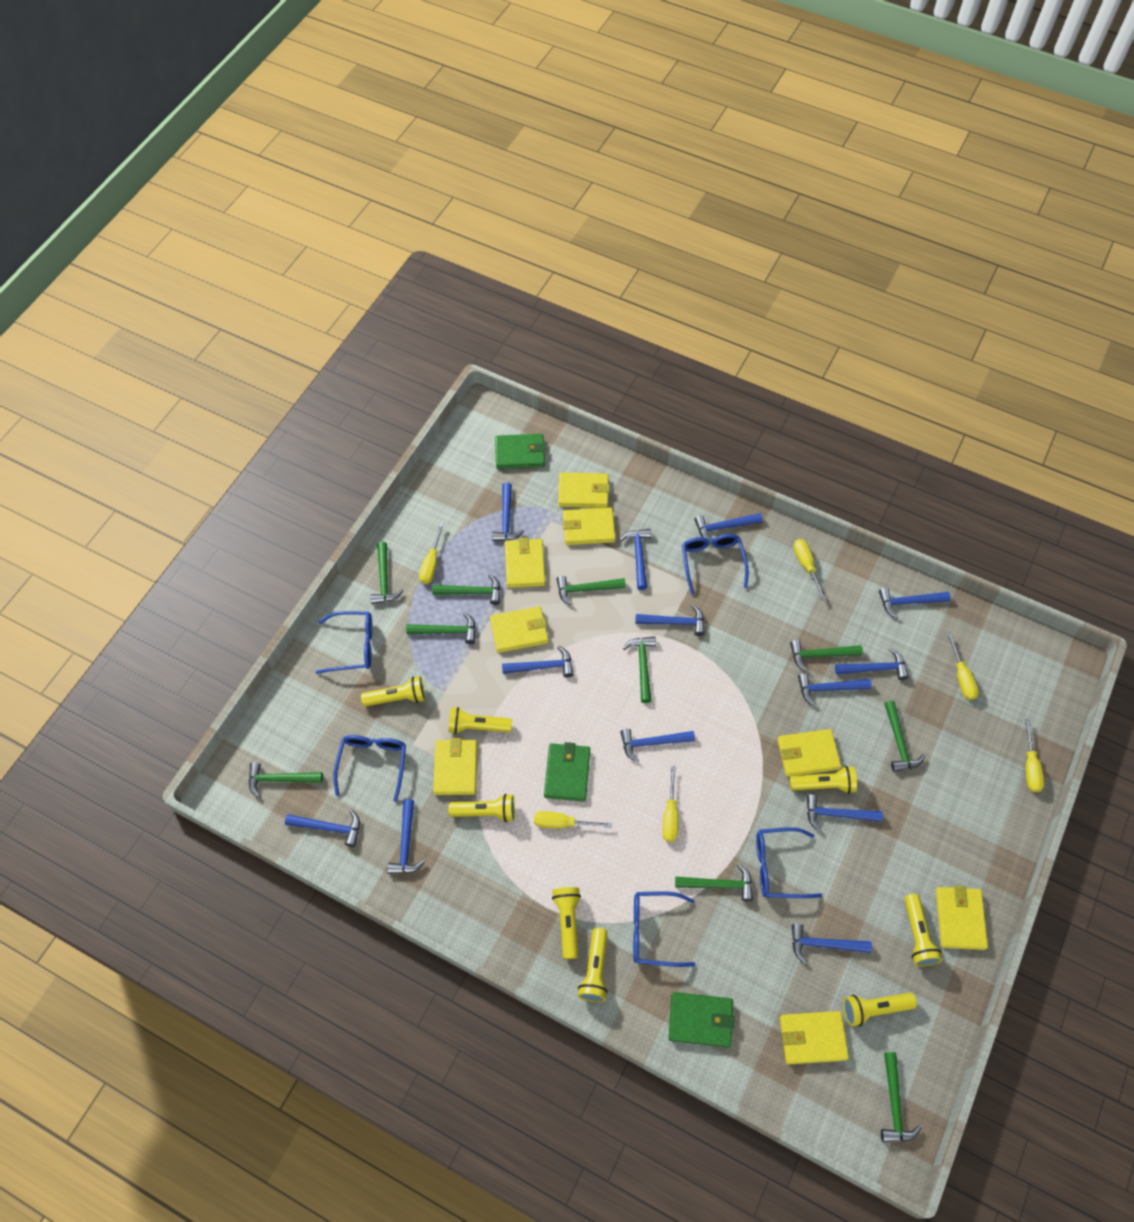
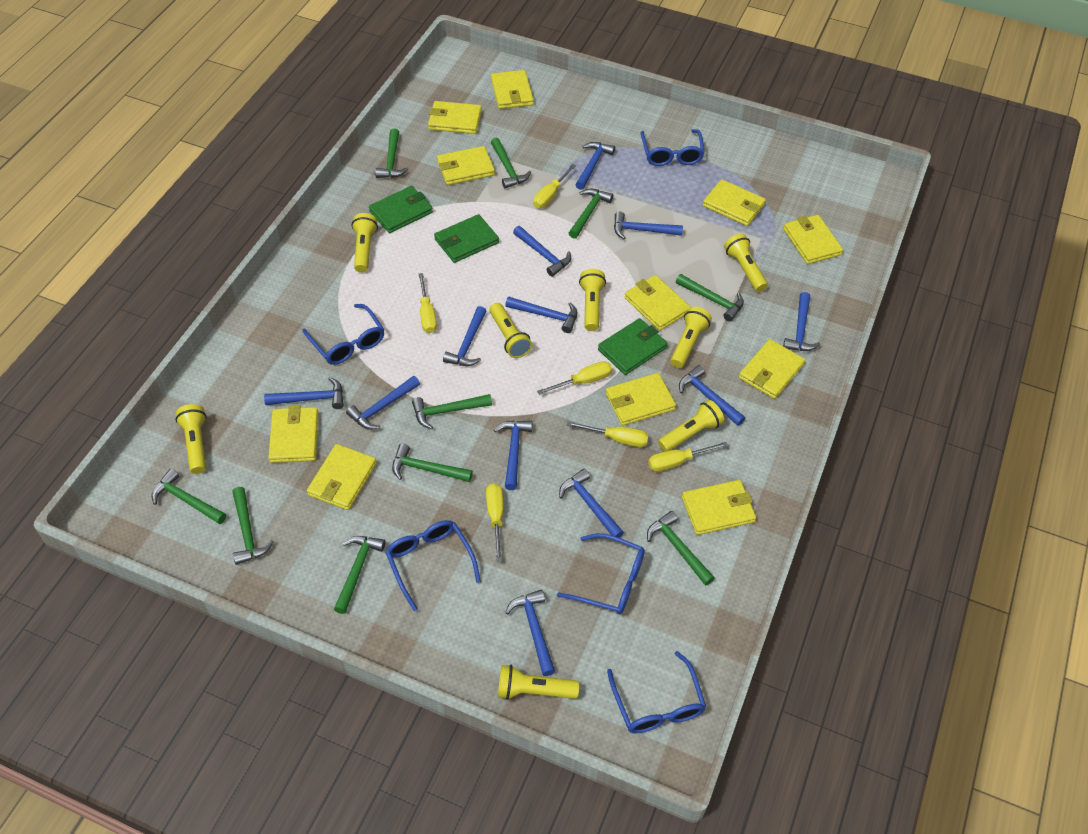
blue hammer: [285,810,360,847] [387,799,425,874] [492,483,524,541] [502,646,574,677] [620,529,651,590] [621,729,695,762] [635,604,705,636] [694,513,763,543] [792,924,872,964] [798,673,872,706] [807,795,883,831] [835,648,909,680] [879,588,950,618] = 13 -> [264,377,344,409] [346,376,420,430] [443,306,487,366] [494,421,532,490] [505,297,578,333] [505,589,555,676] [513,226,571,277] [559,469,624,538] [575,142,615,190] [614,211,683,239] [679,365,745,426] [783,292,820,351] = 12
yellow wallet: [433,738,477,795] [490,606,549,653] [505,537,545,588] [558,472,610,508] [562,507,616,545] [777,729,841,777] [780,1011,849,1065] [936,886,988,950] = 8 -> [268,405,318,463] [307,444,377,510] [428,101,482,134] [437,146,495,185] [491,70,534,109] [606,373,676,426] [625,275,690,331] [682,480,756,535] [703,179,766,226] [739,339,805,399] [783,215,843,264] = 11

